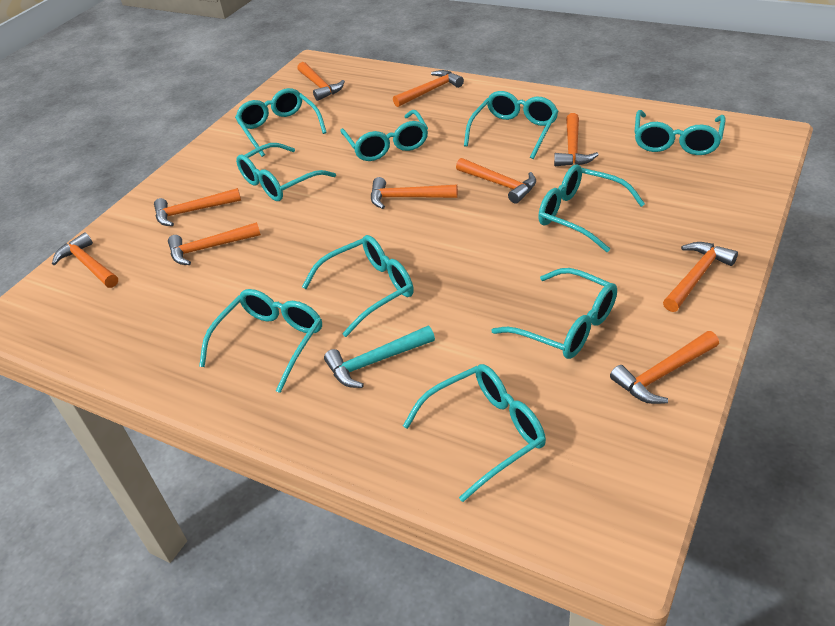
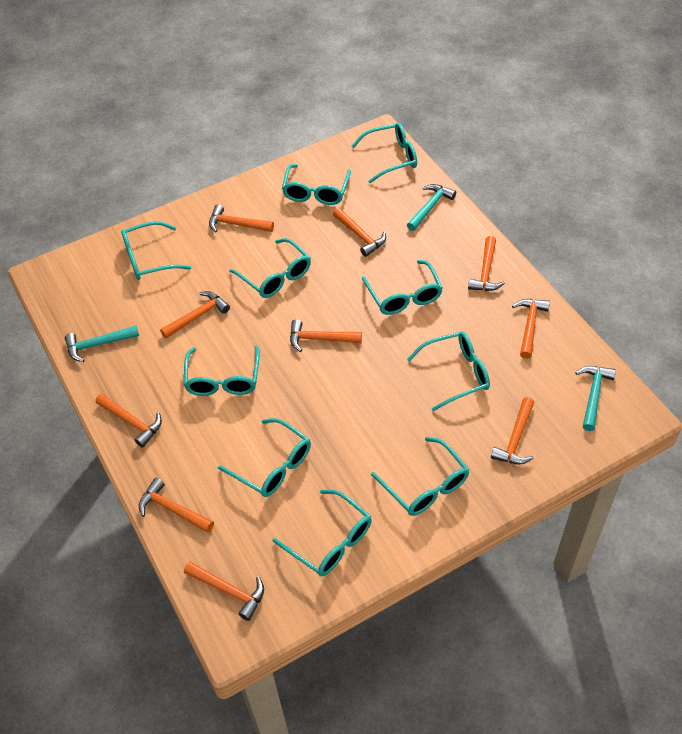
turquoise hammer: [324,326,435,388] = 1 -> [65,325,139,362] [407,184,456,231] [575,366,616,431] = 3

